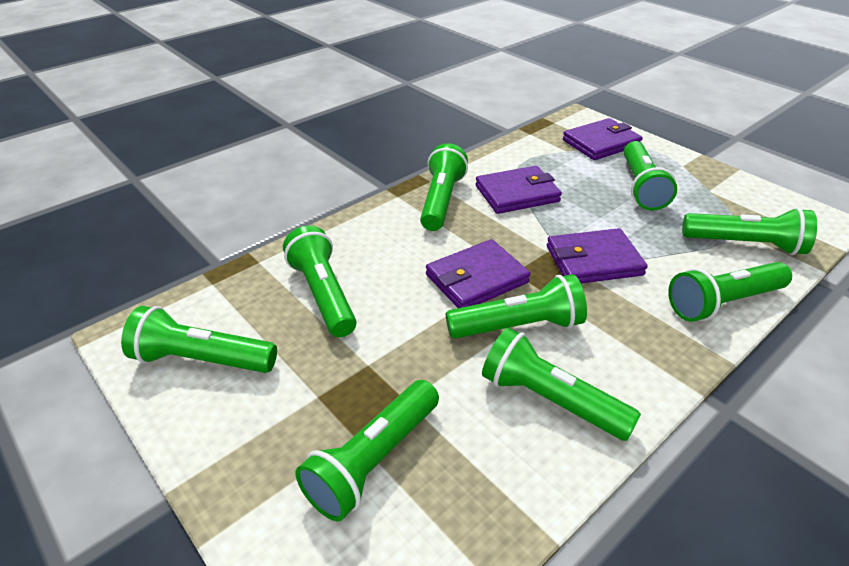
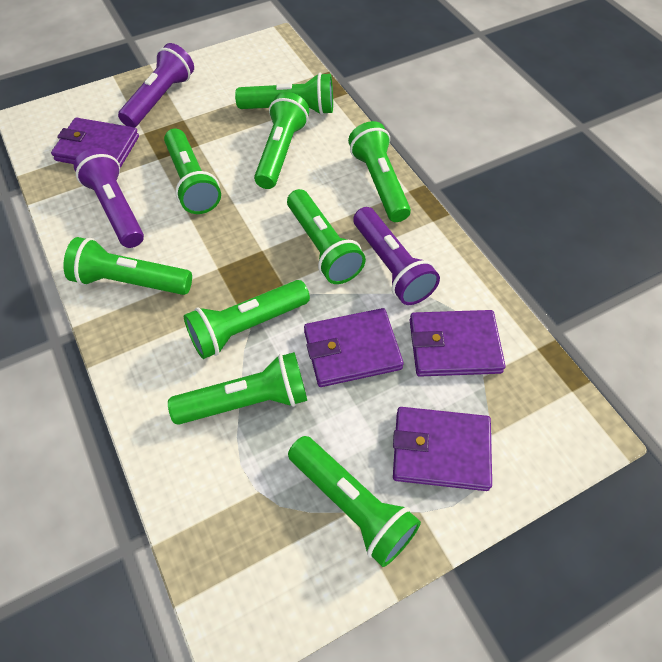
purple flashlight: none = 0 -> [74,148,144,248] [118,43,194,127] [353,207,440,305] = 3

